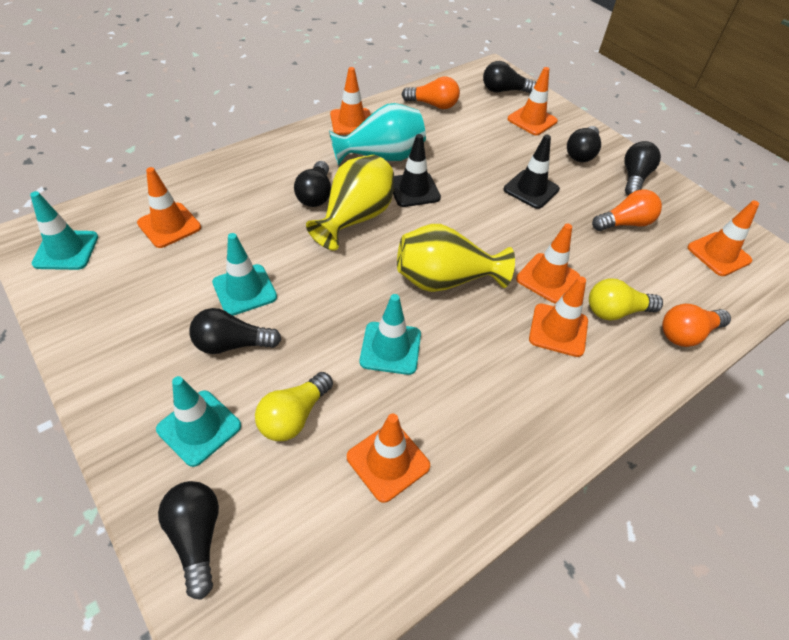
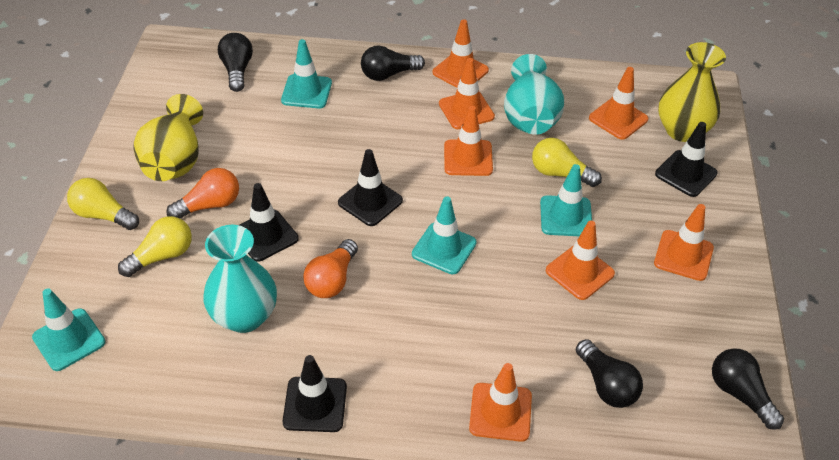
black light bulb: [158,481,219,600] [189,308,282,354] [294,161,331,207] [483,61,536,93] [567,126,601,162] [624,141,661,195] = 6 -> [218,33,253,92] [361,46,425,81] [576,339,643,408] [712,348,784,430] = 4
black traffic cone: [393,134,441,207] [504,135,560,209] = 2 -> [239,183,299,262] [283,355,347,432] [338,149,403,226] [655,122,718,197] = 4
orange light bulb: [402,77,460,109] [592,190,662,231] [662,304,731,347] = 3 -> [166,168,239,218] [303,239,358,298] = 2
turquoise vase: [329,103,426,166] = 1 -> [203,225,277,333] [504,54,564,135] = 2
yellow light bulb: [255,372,333,441] [589,278,663,321] = 2 -> [67,178,139,230] [118,216,192,277] [532,138,602,187] = 3

